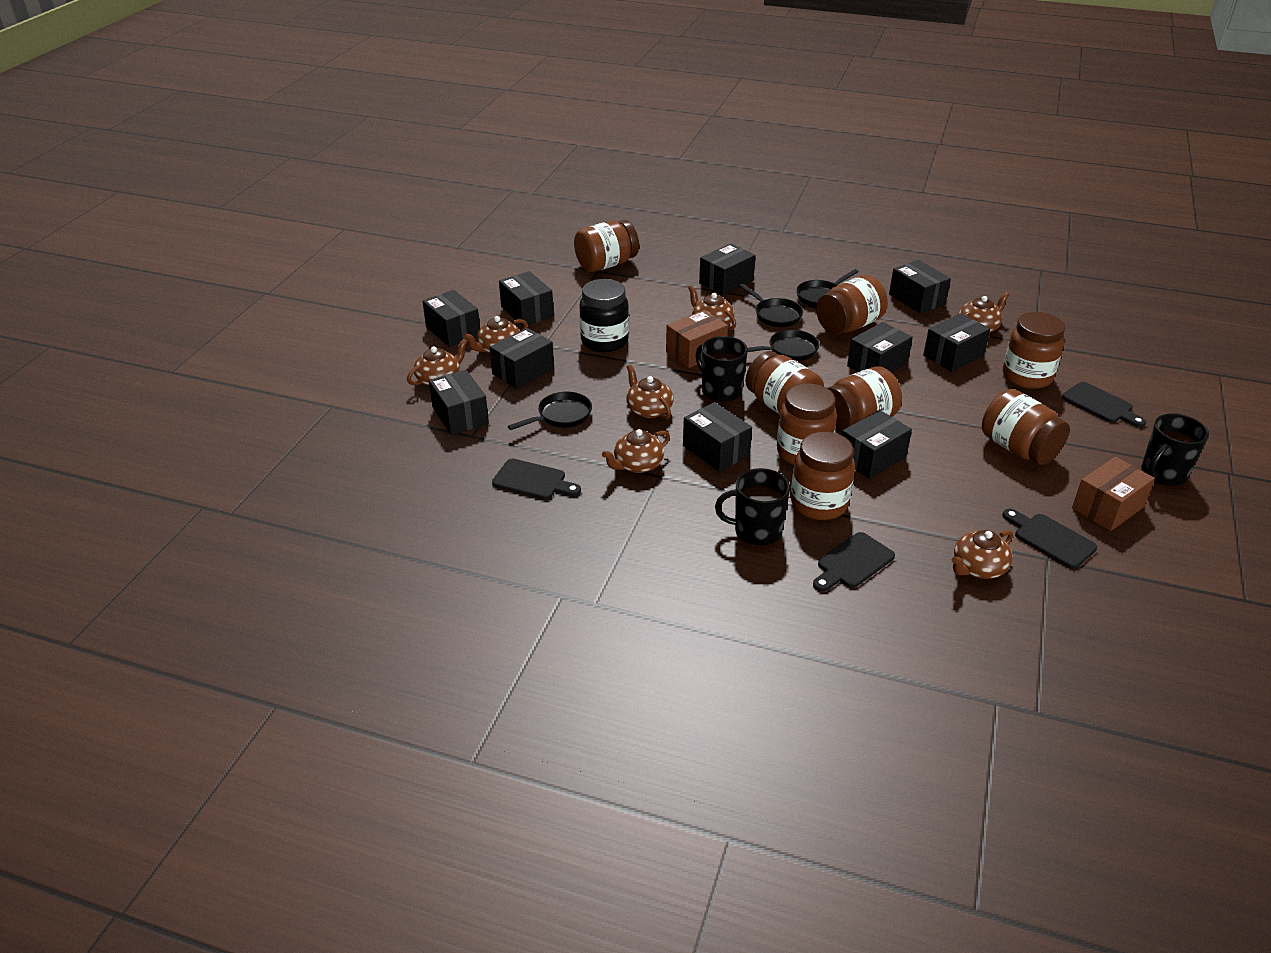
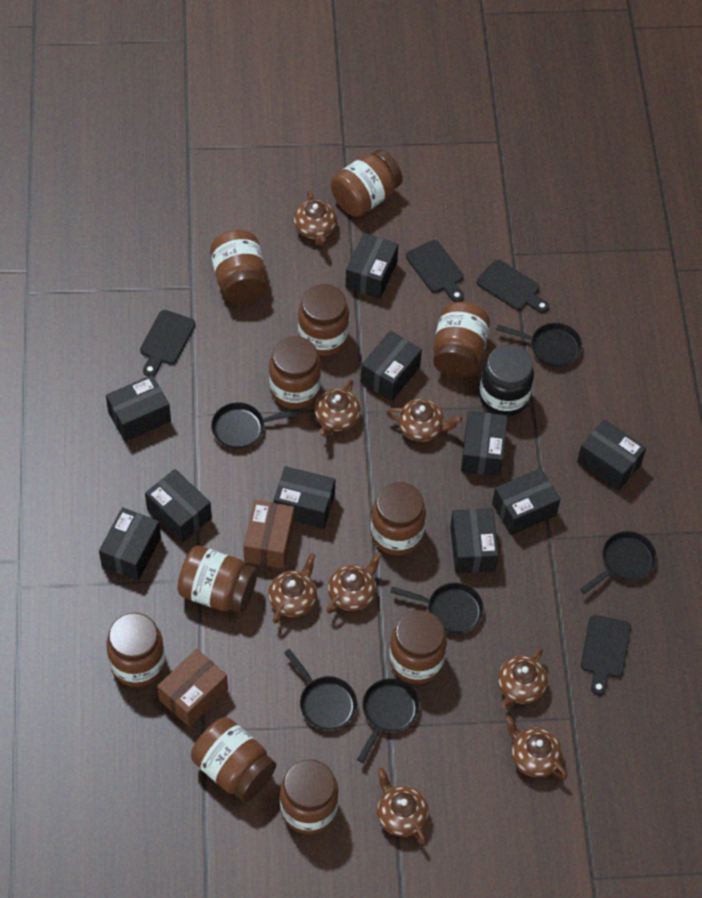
black mug: [696,336,748,403] [715,468,790,547] [1141,413,1209,487] = 3 -> none = 0
black pan: [508,392,592,430] [739,283,803,327] [748,330,819,361] [796,269,859,307] = 4 -> [211,402,301,449] [284,649,357,730] [357,678,419,763] [390,583,484,634] [496,323,582,367] [580,531,656,594] = 6
brown jar: [574,220,639,272] [746,351,824,414] [777,383,837,465] [791,431,855,520] [816,275,888,334] [828,366,902,432] [982,389,1070,465] [1003,312,1065,389] = 8 -> [106,613,165,687] [177,546,257,613] [191,717,276,801] [210,230,267,304] [269,336,321,409] [280,759,339,834] [298,284,349,356] [331,150,403,217] [371,482,426,555] [389,610,447,684] [433,302,490,378] = 11
brown teapot: [407,339,467,386] [463,316,528,353] [602,429,670,473] [626,364,674,419] [688,285,736,330] [952,530,1013,579] [959,292,1010,332] = 7 -> [268,553,317,624] [294,190,337,245] [314,380,361,437] [326,551,382,613] [377,768,429,844] [386,399,462,442] [498,648,548,709] [505,715,567,779] = 8

